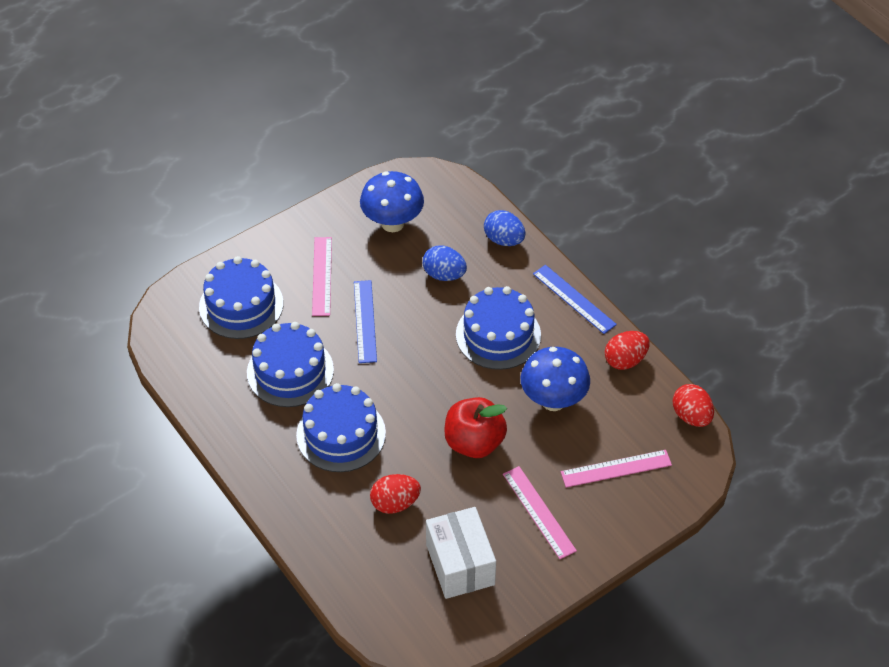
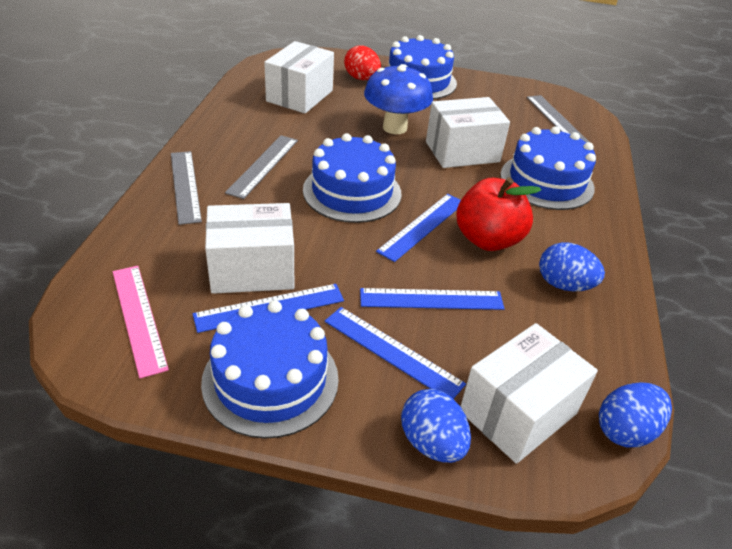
blue egg: [423,245,467,281] [484,210,526,246] = 2 -> [401,389,471,463] [539,242,605,291] [599,382,672,447] = 3
blue mushroom: [360,171,424,232] [521,347,590,411] = 2 -> [364,64,433,134] = 1
blue ruler: [354,280,377,363] [533,265,617,334] = 2 -> [193,284,344,333] [325,307,466,399] [360,288,504,310] [376,194,461,262] = 4
grey ruler: none = 0 -> [171,151,202,225] [225,135,298,199] [526,95,589,143] = 3
pink ruler: [312,237,332,316] [503,466,577,559] [561,450,672,488] = 3 -> [113,266,169,378] = 1
red egg: [370,474,421,514] [605,331,650,370] [673,384,714,427] = 3 -> [344,45,381,80] = 1
white box: [426,507,496,599] = 1 -> [205,203,294,294] [264,41,334,114] [426,97,510,168] [460,323,598,464] = 4

